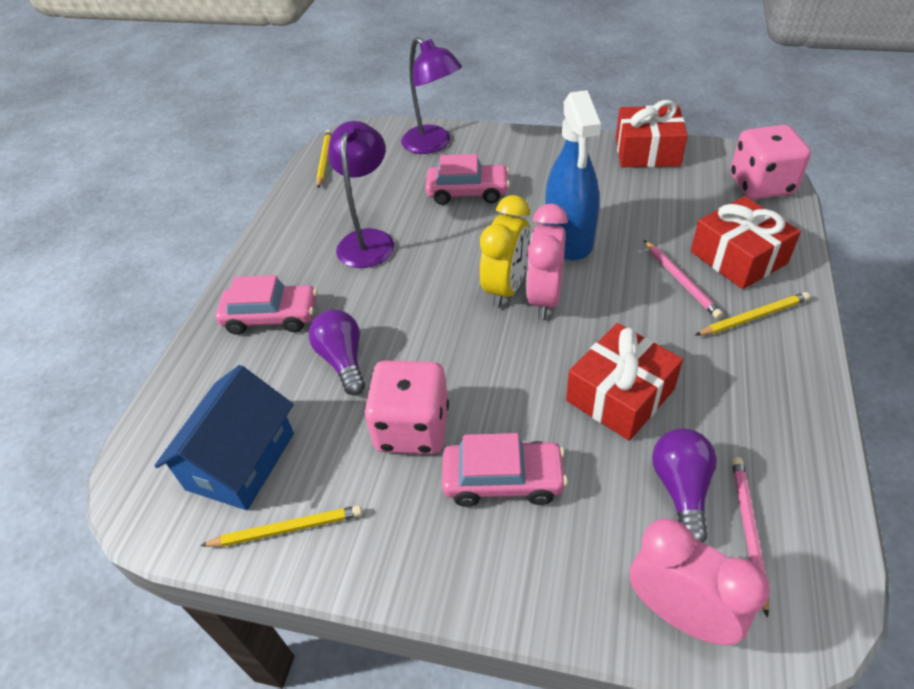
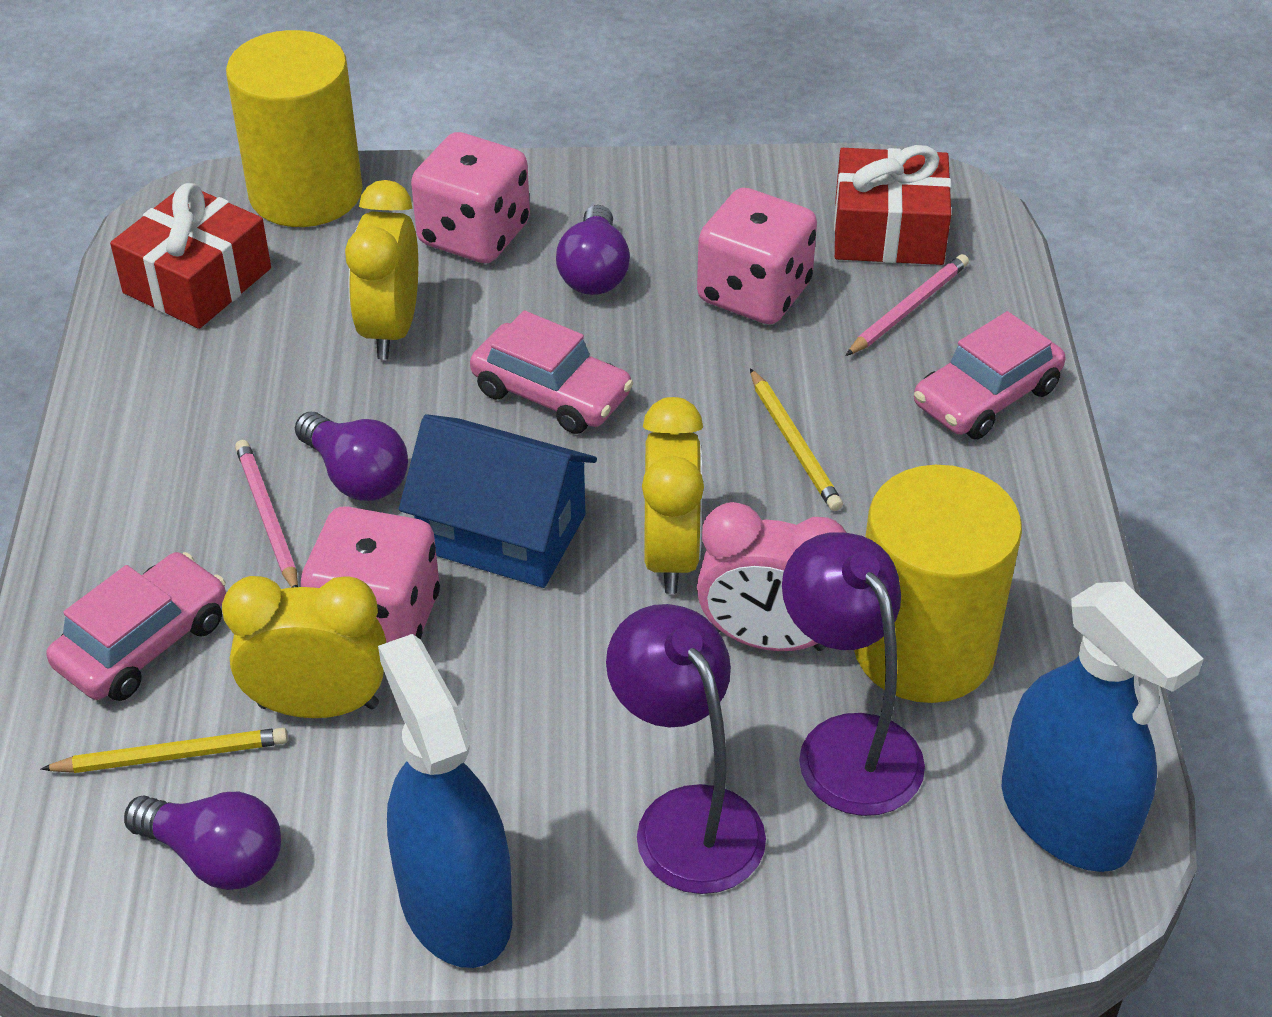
blue spray bottle: [545,90,601,260] = 1 -> [378,634,512,968] [1002,582,1204,872] = 2
pink clock: [526,204,568,319] [630,519,770,645] = 2 -> [697,502,847,651] = 1
pink dice: [364,361,449,454] [731,125,811,199] = 2 -> [301,506,440,643] [411,132,530,263] [697,188,817,324] = 3
purple light bulb: [309,310,365,395] [652,428,717,543] = 2 -> [124,792,281,890] [295,412,408,501] [556,205,630,295] = 3
red gift: [566,323,683,441] [616,100,688,167] [691,196,801,289] = 3 -> [110,183,271,329] [834,145,951,265] = 2
yellow clock: [480,195,531,308] = 1 -> [222,576,386,718] [345,180,418,359] [642,397,704,594] = 3
yellow cylinder: none = 0 -> [226,30,363,227] [854,465,1022,703] = 2
yellow pencil: [200,505,362,547] [316,130,332,188] [696,292,810,335] = 3 -> [41,727,288,773] [750,368,843,511] = 2

